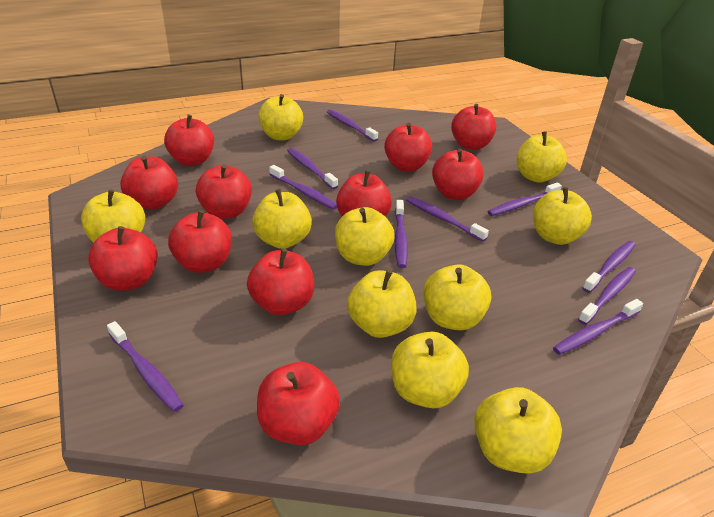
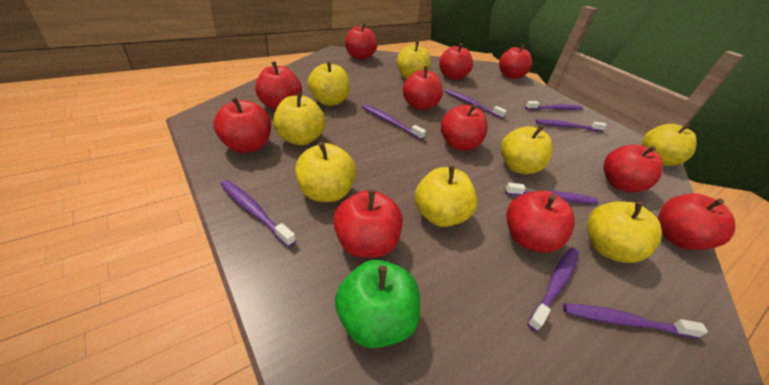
green apple: none = 0 -> [335,260,420,348] = 1
purple toothbrush: [107,321,184,412] [269,165,337,210] [287,148,338,189] [327,110,378,142] [395,200,408,268] [406,196,489,242] [487,183,562,216] [553,299,643,355] [578,267,636,325] [583,241,635,293] = 10 -> [220,180,296,247] [362,104,426,140] [445,89,507,119] [505,183,598,204] [525,101,583,110] [527,247,579,332] [536,119,607,132] [563,303,708,339] = 8
yellow apple: [81,189,145,243] [252,189,312,249] [258,94,303,140] [335,207,394,266] [347,270,417,338] [391,332,469,408] [423,264,491,330] [474,387,562,474] [517,132,567,183] [533,187,592,245] = 10 -> [273,91,326,145] [295,142,356,202] [308,61,350,106] [397,41,431,79] [415,166,478,227] [501,125,553,174] [587,201,662,263] [642,123,697,166] = 8

